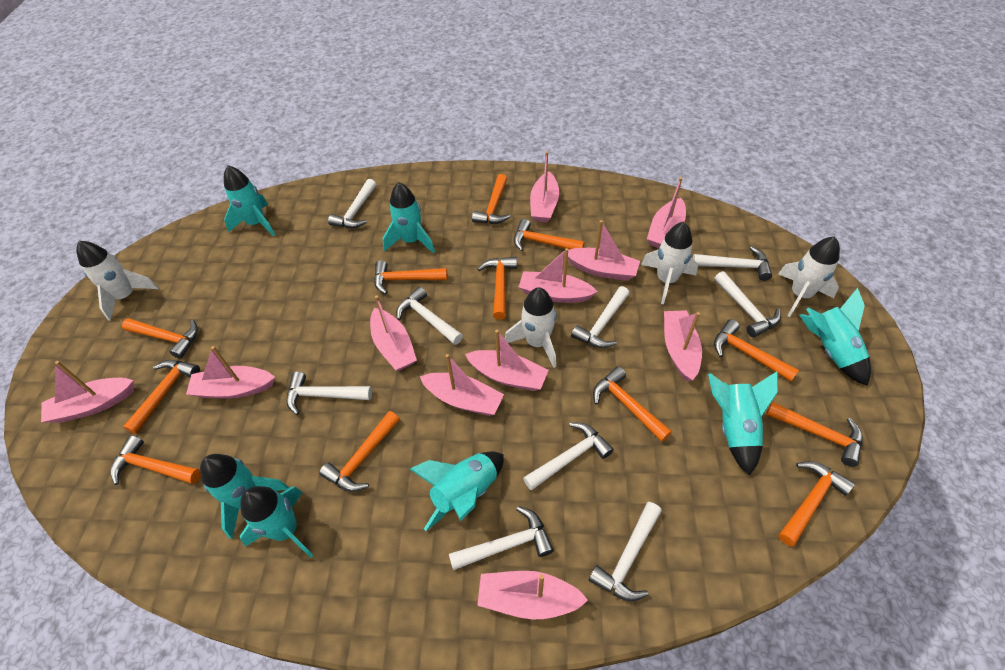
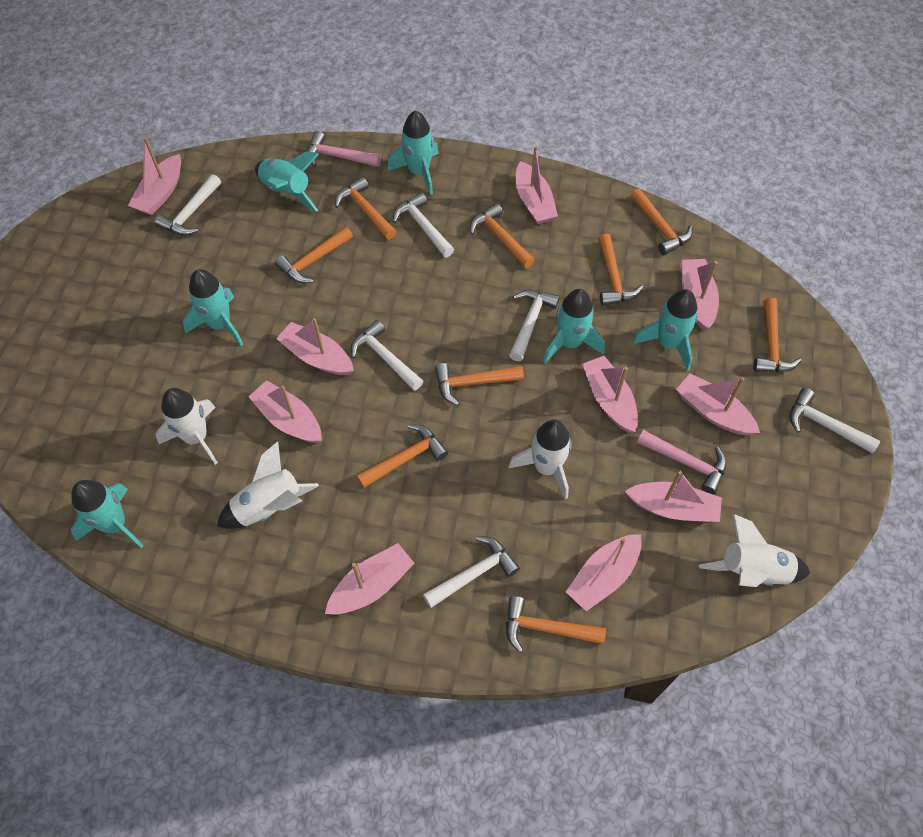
orange hammer: [111,435,201,485] [122,318,198,359] [123,360,200,434] [319,411,400,492] [374,260,448,294] [472,174,511,224] [478,257,517,319] [514,219,585,251] [593,366,672,442] [714,319,799,382] [766,402,863,467] [779,461,855,547] = 12 -> [275,227,353,283] [335,177,396,240] [356,424,448,488] [435,363,524,406] [470,203,535,268] [506,596,606,653] [598,234,643,306] [630,189,692,255] [753,298,801,372] = 9
pink boat: [41,361,134,423] [186,346,275,398] [370,296,417,371] [420,354,504,416] [465,330,549,391] [477,571,588,619] [519,248,598,303] [530,151,559,223] [564,220,640,281] [647,177,686,248] [664,310,702,382] = 11 -> [128,137,181,215] [249,380,322,443] [276,318,354,375] [325,543,415,615] [516,146,558,224] [566,534,642,611] [582,356,638,432] [625,471,722,522] [676,373,760,435] [682,259,719,331] = 10
pink hammer: none = 0 -> [307,131,381,167] [637,430,727,495] = 2
turquoise rocket: [200,454,289,539] [224,165,275,236] [240,486,314,558] [383,182,435,253] [410,452,504,531] [708,371,778,476] [800,288,871,386] = 7 -> [71,480,144,548] [183,269,243,346] [255,152,319,212] [388,110,439,195] [543,289,605,363] [633,289,698,371] = 6
white hammer: [287,371,372,415] [328,179,376,228] [396,286,463,345] [449,506,554,570] [523,422,614,491] [571,286,630,348] [589,502,662,601] [693,246,772,281] [714,271,781,338] = 9 -> [155,174,221,236] [351,320,423,391] [393,192,454,257] [423,536,520,608] [509,290,560,361] [790,388,880,454] = 6

